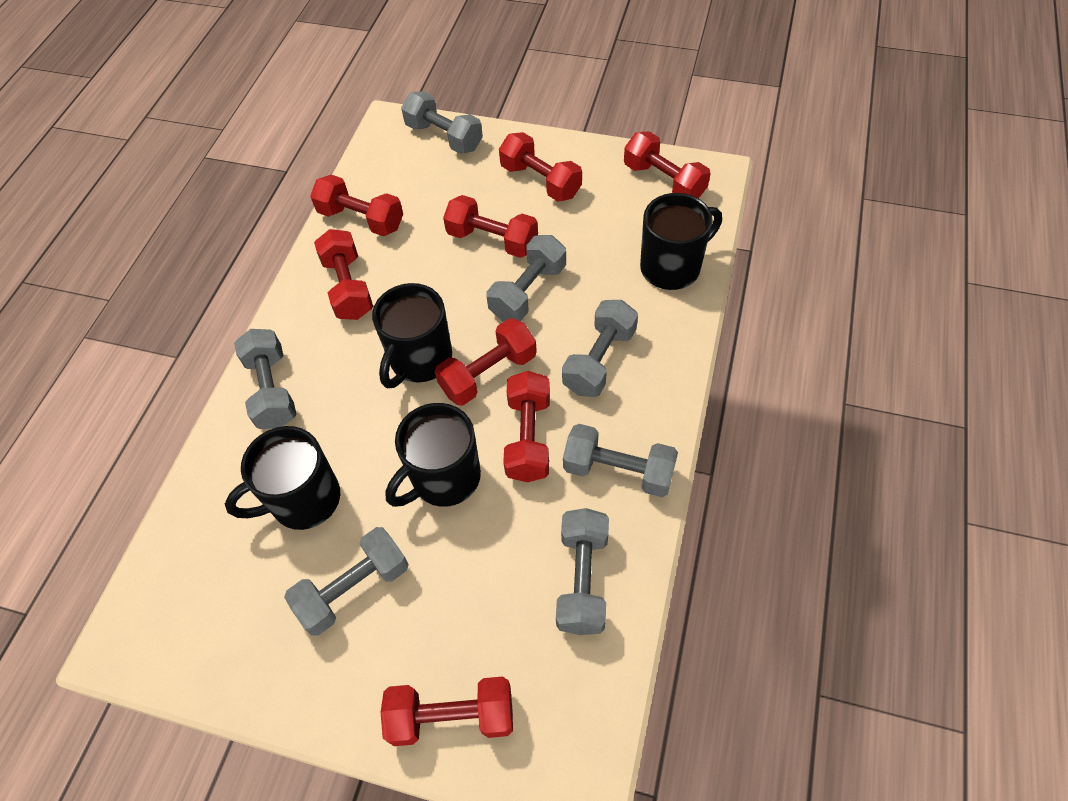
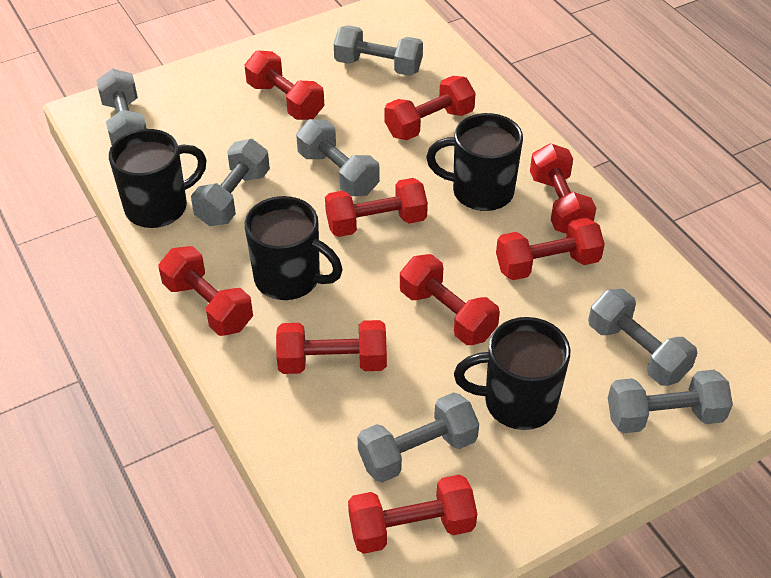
red dumbbell: [310,175,403,236] [314,229,373,320] [381,676,513,746] [435,318,537,406] [443,195,538,258] [499,132,582,202] [503,371,550,482] [624,131,711,199] = 8 -> [158,246,253,336] [244,51,324,120] [276,320,387,374] [325,178,428,237] [348,474,477,554] [385,76,476,140] [400,254,500,345] [496,218,605,280] [530,143,596,234] = 9

